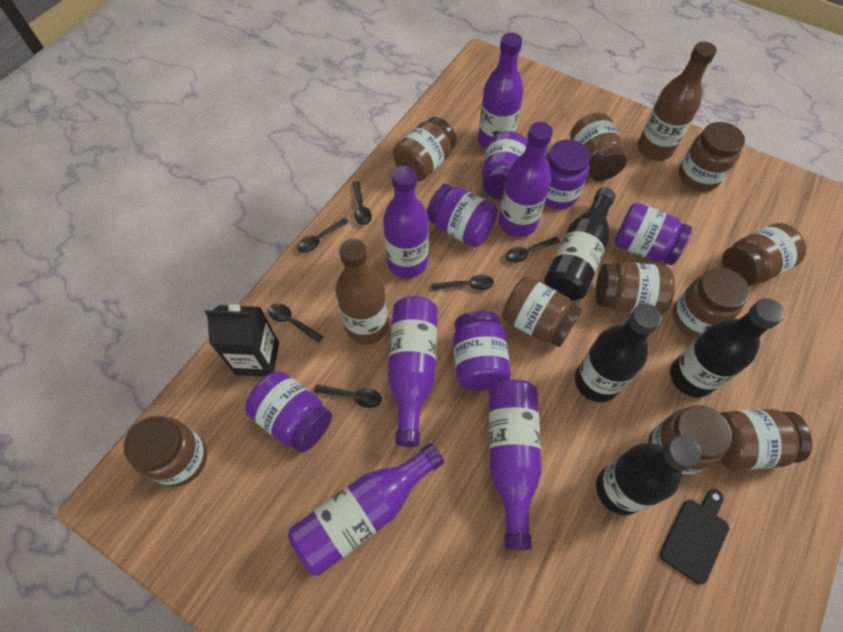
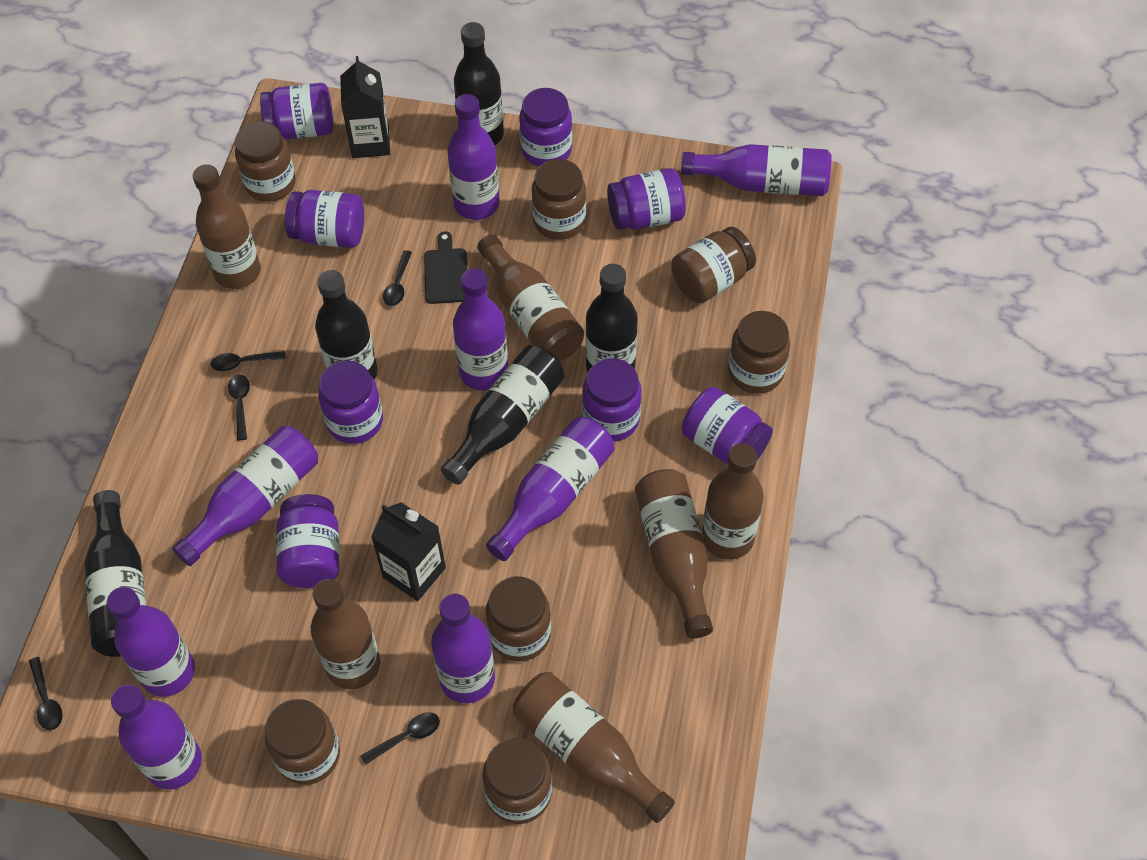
black bottle: [545,187,616,301] [575,304,662,402] [596,436,701,515] [670,298,784,397] = 4 -> [84,490,146,657] [315,270,377,380] [441,346,565,485] [454,22,504,145] [585,264,638,373] = 5
black carton: [205,304,279,377] = 1 -> [340,56,390,158] [371,502,446,601] = 2
black spoon: [268,303,324,343] [297,218,349,253] [314,384,382,408] [352,181,372,225] [431,275,494,291] [506,237,560,263] = 6 -> [29,657,63,730] [211,351,286,371] [228,374,250,440] [361,712,440,765] [383,250,412,306] = 5
brown bottle: [335,239,389,344] [637,42,717,161] = 2 -> [193,165,261,289] [311,579,380,689] [477,234,584,361] [513,672,675,823] [635,469,713,638] [702,443,764,560] = 6
brown jar: [124,415,207,487] [393,117,457,181] [502,277,582,347] [570,113,627,181] [596,262,675,315] [648,405,732,477] [673,267,750,338] [679,122,745,191] [719,409,812,470] [722,223,806,286] = 10 -> [235,122,296,202] [265,699,340,785] [483,738,552,824] [486,576,551,662] [532,159,586,240] [671,227,756,303] [728,311,790,394] = 7
purple bottle: [288,443,444,576] [383,166,429,278] [388,296,438,447] [478,33,524,149] [489,379,542,550] [499,122,553,237] = 6 -> [107,587,195,697] [111,684,202,790] [172,426,318,566] [431,594,495,703] [448,94,500,220] [453,268,508,391] [486,417,614,561] [681,144,832,196] = 8
purple jar: [245,371,332,453] [427,184,498,247] [453,310,511,390] [482,131,528,200] [545,139,590,209] [614,203,692,265] = 6 -> [260,83,334,139] [276,494,340,588] [285,190,364,248] [318,361,383,444] [519,88,572,167] [582,358,642,442] [607,168,686,230] [682,387,773,464] = 8

